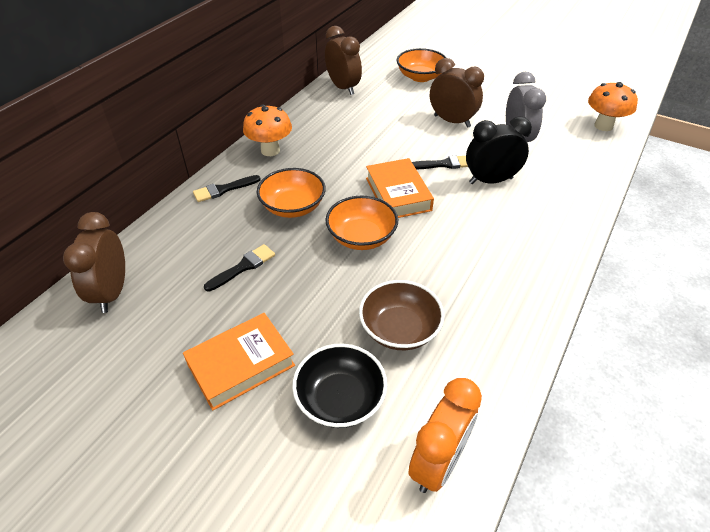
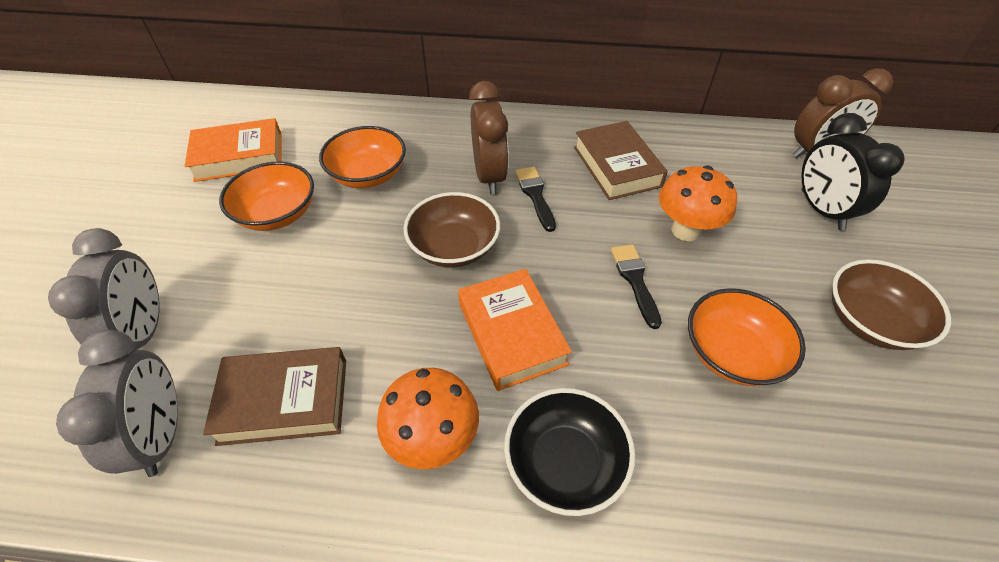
black brush: [193,175,261,202] [204,244,275,292] [412,155,468,169] = 3 -> [515,167,556,232] [611,244,662,329] = 2
brown book: none = 0 -> [203,347,346,446] [574,121,668,200] = 2
brown bowl: [359,280,445,350] = 1 -> [404,192,500,268] [832,259,951,350] = 2
brown clock: [63,212,125,313] [325,26,362,95] [430,58,484,128] = 3 -> [469,81,509,194] [793,69,893,158] = 2
grey clock: [506,72,546,142] = 1 -> [48,228,159,350] [56,330,178,477] = 2
orange clock: [408,378,482,493] = 1 -> none = 0

